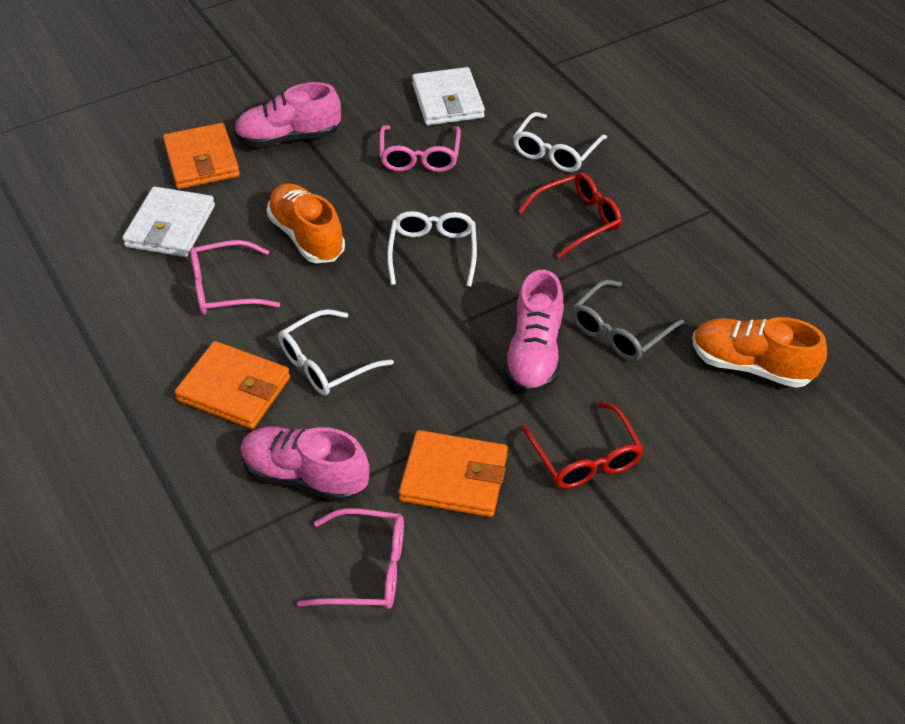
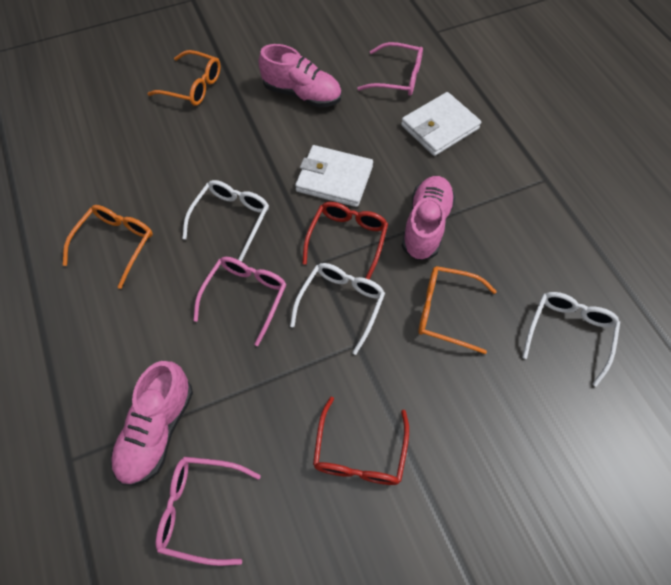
grey glasses: [572,280,684,361] = 1 -> none = 0
orange glasses: none = 0 -> [63,205,153,289] [147,50,221,106] [418,266,497,354] = 3
orange shoe: [266,183,345,263] [693,317,827,388] = 2 -> none = 0
orange wallet: [163,123,240,189] [174,341,290,429] [399,430,508,517] = 3 -> none = 0

